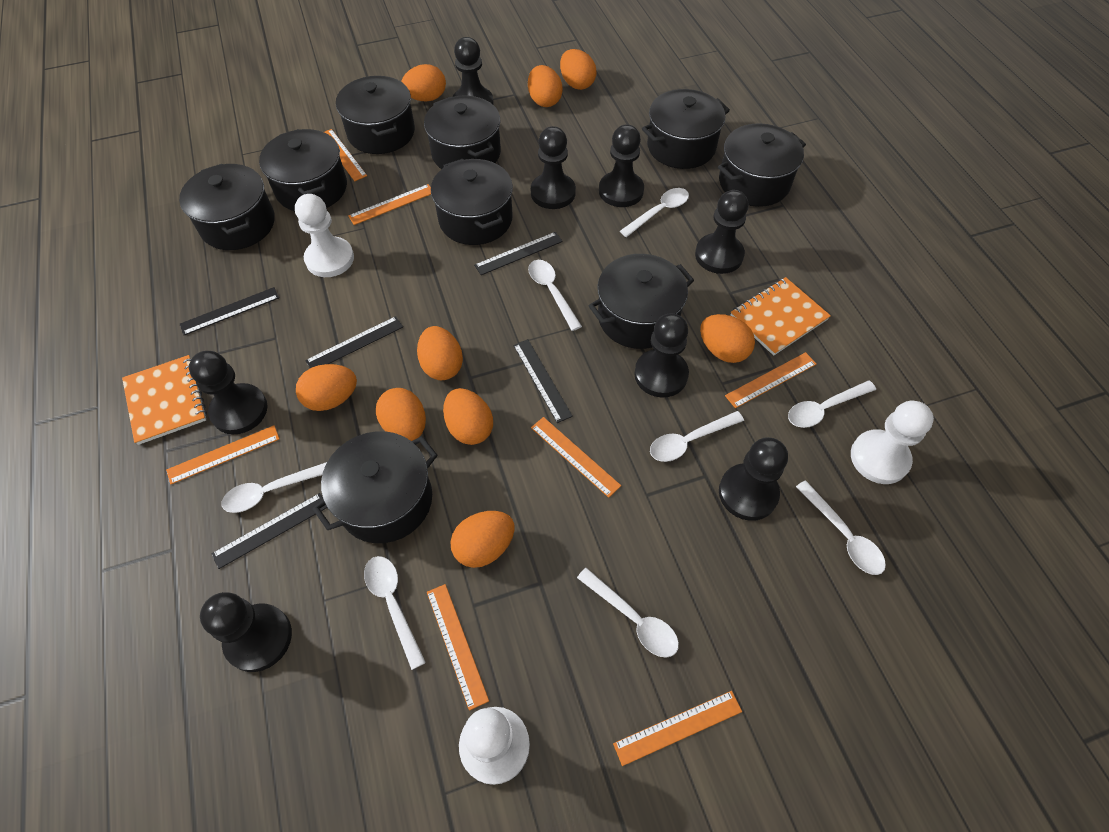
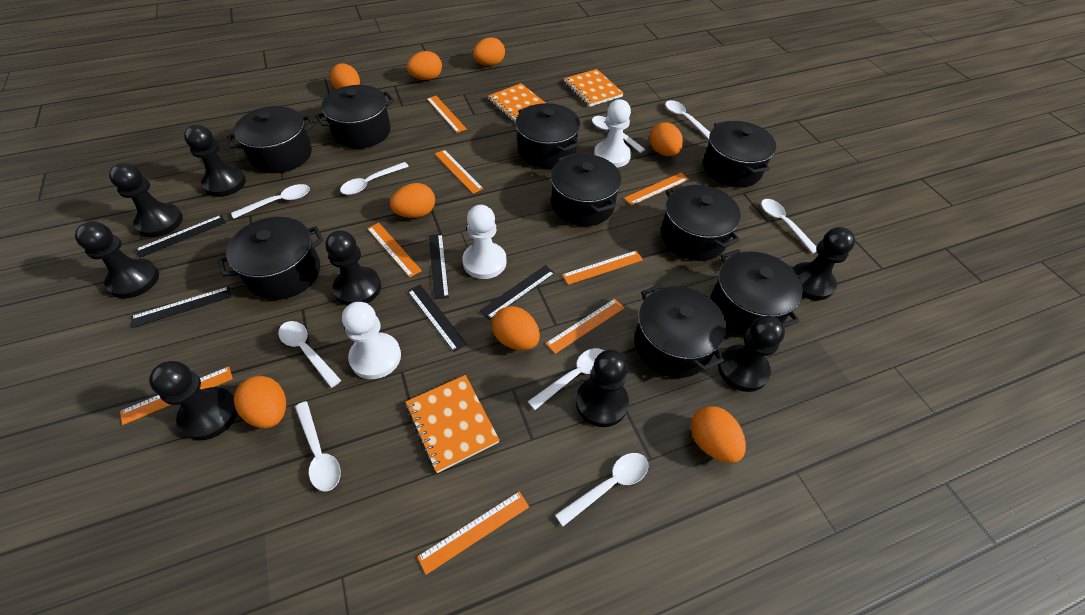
orange egg: [296,364,357,411] [376,388,426,441] [401,64,446,101] [417,326,463,380] [443,388,493,445] [450,511,514,568] [528,65,563,107] [560,49,597,90] [700,314,755,363] = 9 -> [234,376,286,428] [330,63,360,89] [390,183,435,218] [407,51,442,80] [473,37,505,66] [492,306,540,350] [649,122,683,156] [691,406,746,463] = 8
orange notebook: [122,355,207,445] [730,277,831,356] = 2 -> [406,375,500,473] [488,83,545,123] [564,69,624,107] = 3
orange ruler: [166,425,279,485] [324,129,367,181] [348,184,431,225] [427,584,489,711] [531,417,621,498] [613,691,742,766] [725,352,816,408] = 7 -> [120,366,233,425] [367,223,422,277] [417,491,529,575] [427,96,467,133] [435,150,483,194] [546,299,624,354] [562,251,643,285] [624,173,689,206] = 8
white spoon: [222,462,327,513] [364,556,426,670] [528,260,582,331] [577,568,679,658] [620,188,689,237] [650,411,744,462] [788,380,876,428] [796,480,886,575] = 8 -> [231,184,310,219] [278,321,341,388] [295,401,341,491] [340,162,409,195] [528,348,604,410] [555,453,649,526] [592,116,645,153] [665,100,710,139] [761,199,817,253] = 9

